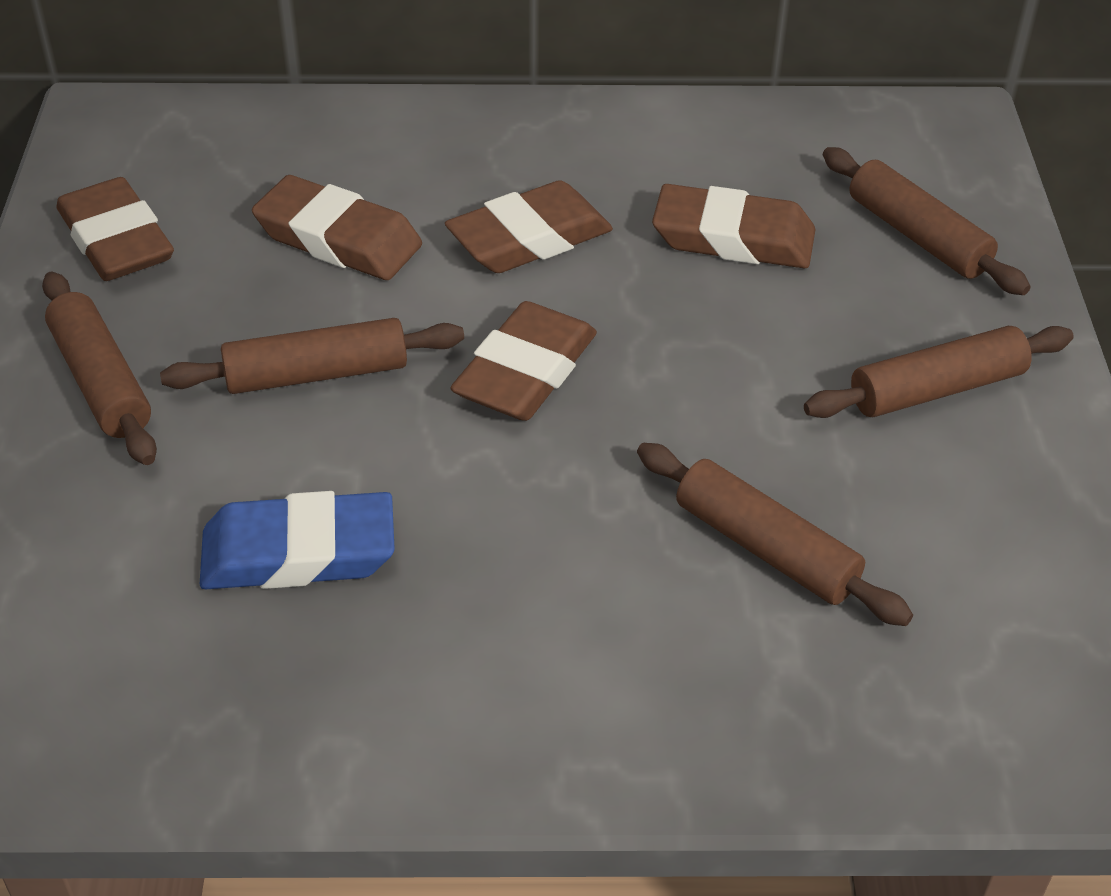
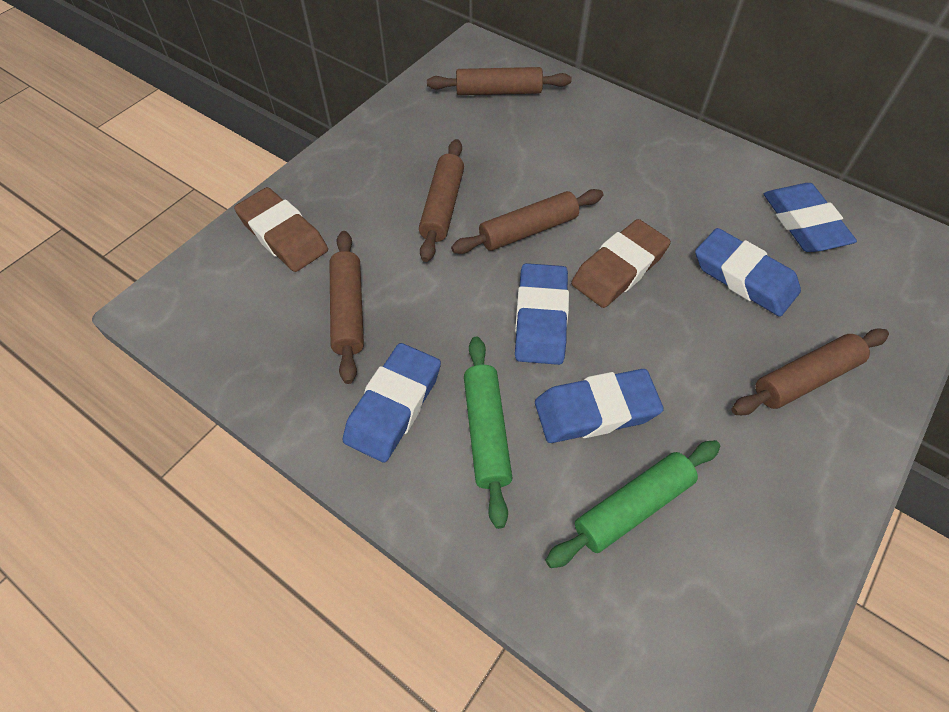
blue eraser: [200,491,395,589] = 1 -> [343,343,441,463] [515,263,569,365] [535,369,664,443] [695,228,801,317] [764,183,857,252] = 5
brown eraser: [56,177,174,281] [252,175,422,280] [445,180,613,273] [451,301,597,421] [652,184,816,269] = 5 -> [234,187,328,272] [571,219,671,308] = 2
green rolling pin: none = 0 -> [464,337,512,529] [545,440,720,568] = 2

